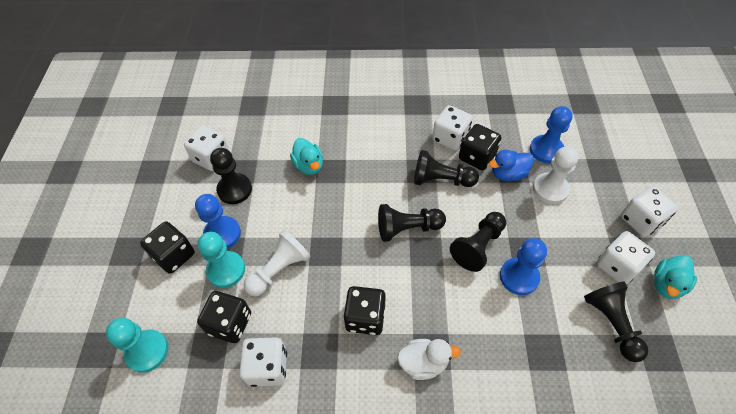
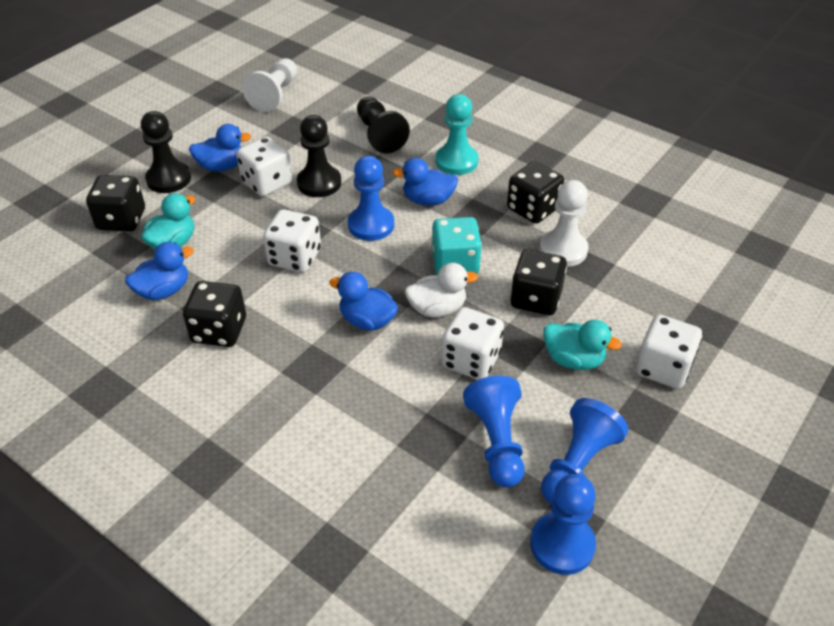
black pawn: [210,148,252,204] [378,204,446,242] [414,150,479,187] [450,212,506,272] [584,281,649,362] = 5 -> [141,111,191,193] [297,115,341,197] [357,96,410,153] = 3
blue duck: [489,150,534,181] = 1 -> [125,242,194,300] [189,124,252,171] [329,272,398,331] [393,158,458,206] = 4
blue pawn: [195,194,241,249] [500,238,547,295] [530,106,573,164] = 3 -> [348,156,394,241] [463,376,525,488] [530,474,596,575] [541,398,628,504] = 4
turquoise dice: none = 0 -> [432,217,482,275] = 1
turquoise pawn: [106,318,168,373] [198,232,245,288] = 2 -> [435,94,478,175] = 1
white dice: [184,126,230,171] [239,337,287,387] [432,105,473,151] [596,231,655,284] [621,186,678,237] = 5 -> [236,136,292,197] [263,209,321,272] [441,307,504,380] [635,315,702,389] = 4

